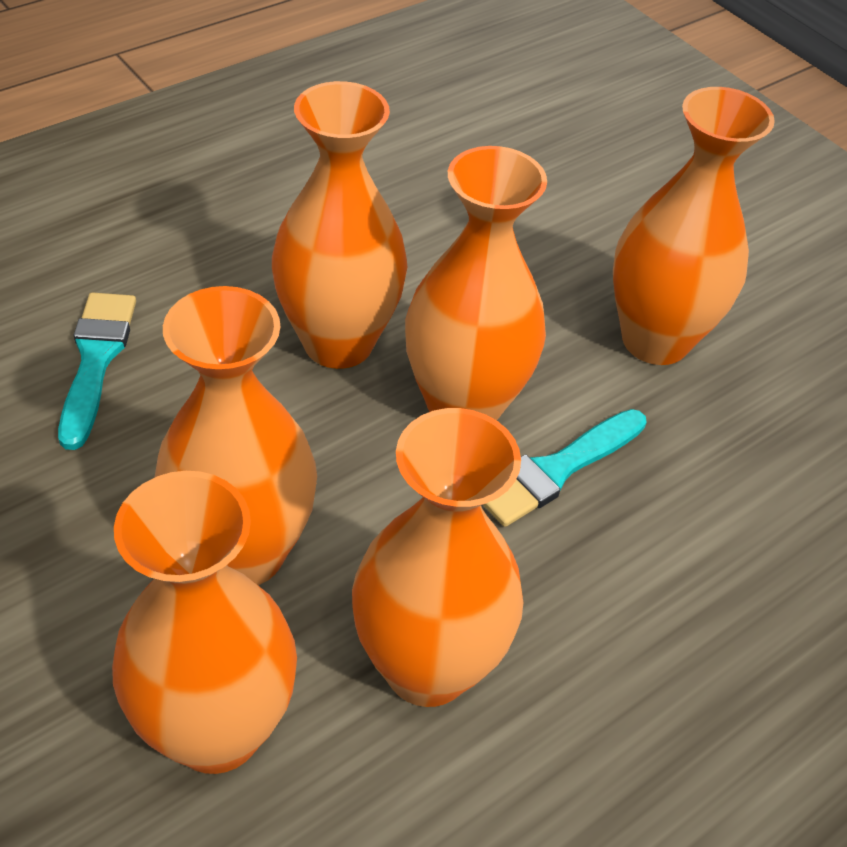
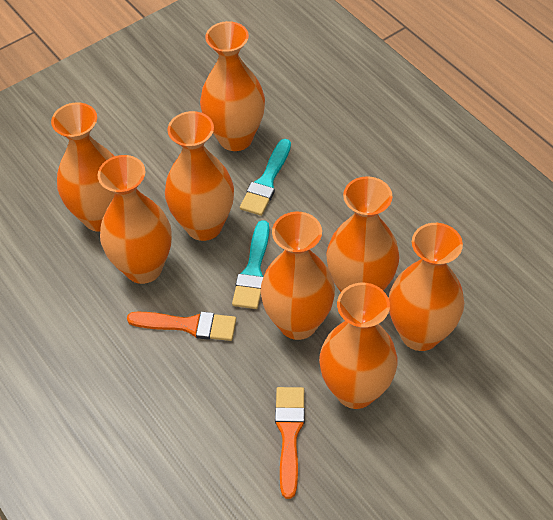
orange brush: none = 0 -> [127,312,236,341] [275,387,305,499] = 2
orange vase: [112,471,297,774] [155,286,317,585] [272,81,407,369] [352,408,523,707] [405,146,547,420] [613,87,775,365] = 6 -> [51,102,115,232] [98,155,172,284] [165,111,234,241] [200,21,265,151] [260,212,335,340] [320,283,398,409] [326,176,400,292] [389,223,464,351] = 8

